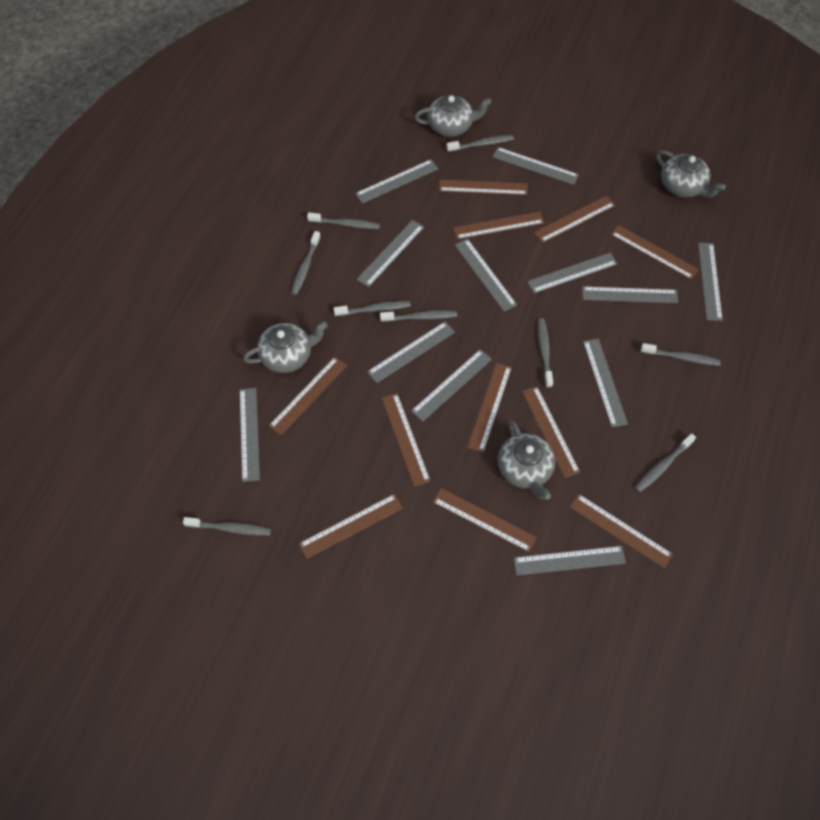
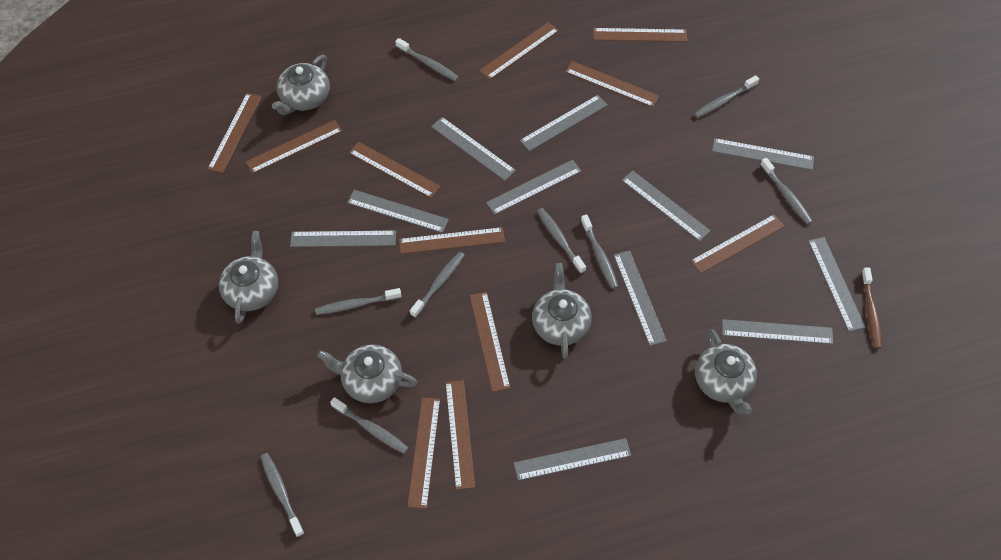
brown toothbrush: none = 0 -> [861,267,882,349] = 1
grey ruler: [240,388,260,482] [355,159,438,203] [357,220,424,287] [367,321,455,383] [411,349,492,421] [455,239,517,311] [492,147,579,185] [514,546,626,575] [527,253,617,293] [582,286,678,303] [583,339,628,427] [698,243,723,321] = 12 -> [290,230,396,247] [347,190,449,233] [431,117,516,181] [486,160,581,215] [514,438,631,481] [520,95,608,151] [614,250,667,346] [622,170,711,241] [712,138,814,170] [722,319,833,344] [808,237,865,332] = 11
grey teapot: [243,321,328,373] [415,95,492,136] [498,420,555,500] [656,150,726,198] = 4 -> [219,231,278,324] [272,55,330,115] [317,344,417,403] [532,263,592,359] [695,329,757,415] = 5

